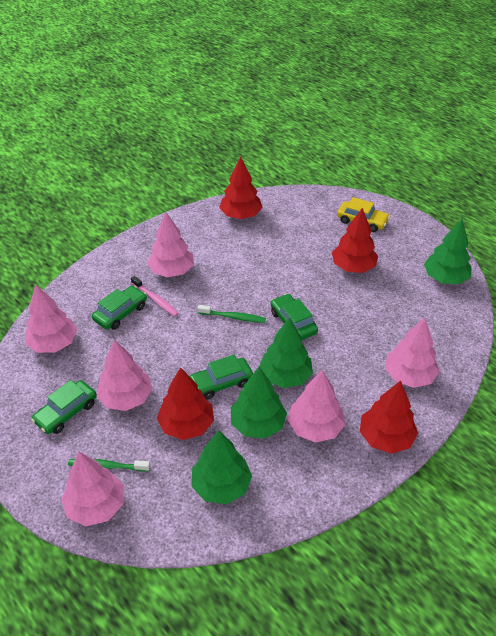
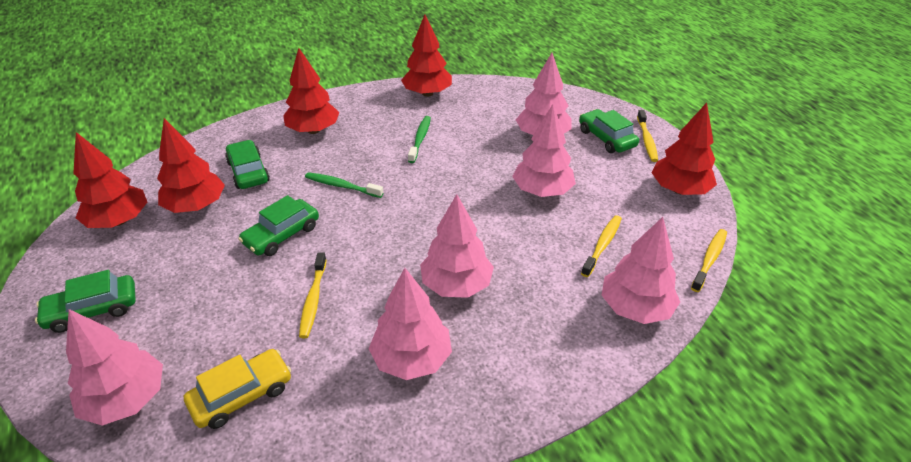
green tree: [191,430,252,504] [231,367,287,438] [259,317,313,388] [424,219,472,284] = 4 -> none = 0
pink toothbrush: [131,276,179,316] = 1 -> none = 0
red tree: [157,367,214,440] [219,156,263,219] [332,208,379,273] [360,381,418,454] = 4 -> [73,132,147,228] [157,118,225,213] [283,48,340,134] [401,15,452,97] [652,103,717,195] = 5
yellow toothbrush: none = 0 -> [299,252,327,338] [581,215,622,277] [637,110,658,162] [691,229,727,292] = 4

